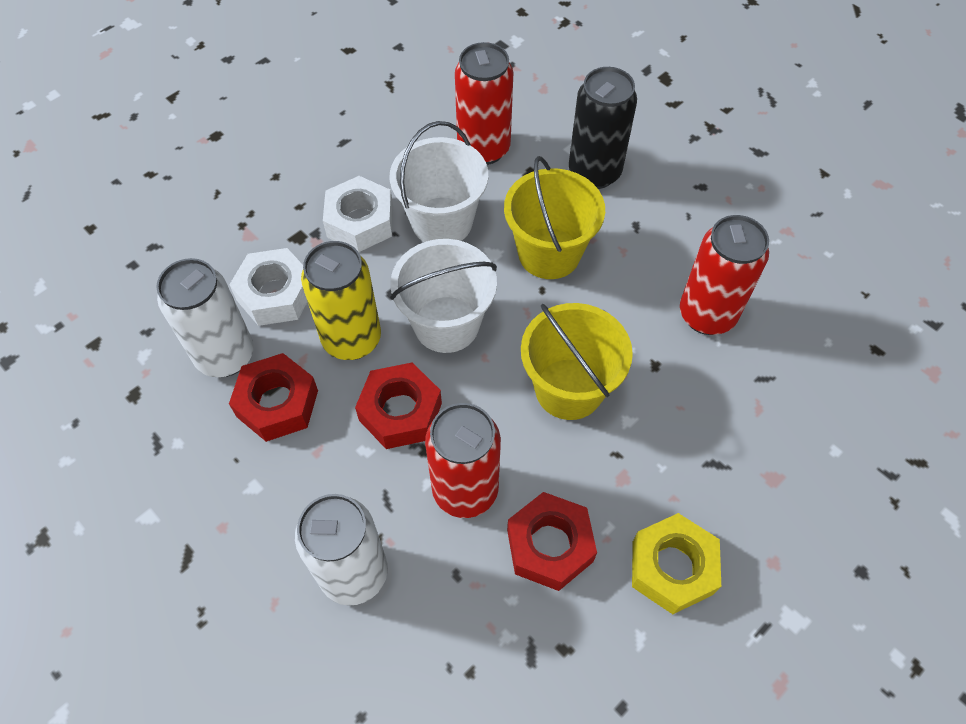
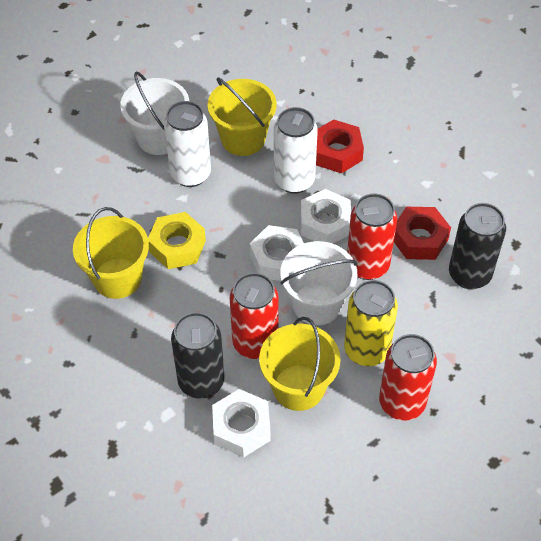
black can: [569,67,637,189] = 1 -> [171,312,225,399] [449,203,506,289] = 2
red nut: [229,353,318,442] [355,362,442,449] [507,492,597,591] = 3 -> [316,119,364,173] [394,207,451,260] = 2
white nut: [229,248,307,326] [323,176,393,252] = 2 -> [212,389,271,458] [250,225,304,281] [301,189,351,244] = 3
yellow bucket: [504,156,605,279] [521,303,633,420] = 2 -> [73,207,149,299] [208,77,277,156] [259,317,341,411] = 3

